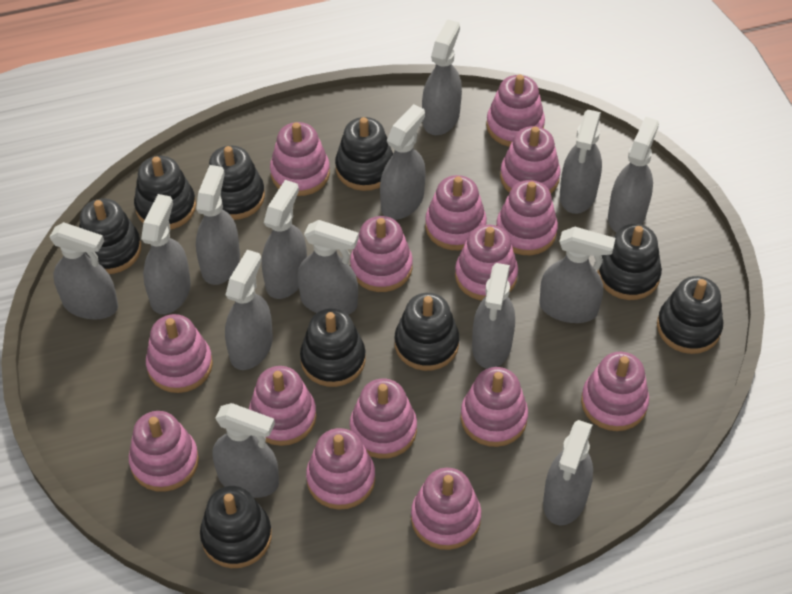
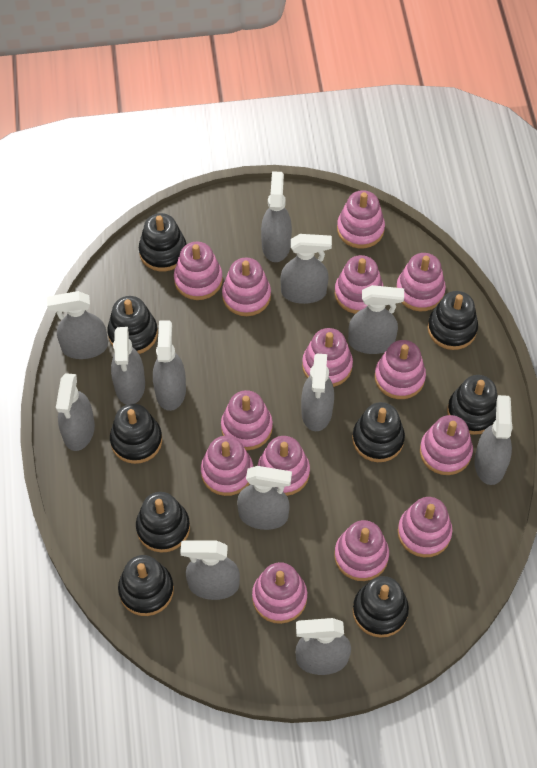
grey spray bottle: [50,222,118,320] [141,194,191,314] [196,165,240,285] [213,403,279,498] [225,250,273,370] [262,180,307,299] [297,220,359,315] [380,104,425,220] [422,19,462,135] [472,263,515,369] [539,227,615,323] [543,420,593,526] [560,110,602,214] [608,117,659,233] = 14 -> [47,291,108,359] [56,373,95,451] [111,327,145,405] [153,321,186,411] [180,540,240,600] [237,466,292,530] [261,171,292,262] [280,234,332,304] [295,618,351,675] [301,353,334,431] [348,285,404,354] [474,395,513,485] = 12
pink stacking toy: [129,411,199,492] [146,314,213,393] [249,366,316,446] [270,122,330,196] [306,428,375,510] [350,216,413,292] [350,378,417,459] [411,468,481,550] [425,175,487,250] [455,225,518,300] [461,367,528,447] [486,75,545,147] [496,180,558,255] [500,126,561,193] [581,352,649,431] = 15 -> [174,242,223,300] [201,436,253,496] [221,390,273,450] [222,258,271,316] [252,562,307,624] [257,436,310,496] [302,328,353,387] [334,520,389,581] [335,255,383,314] [337,190,385,248] [375,340,426,399] [396,253,446,311] [398,497,452,557] [420,415,473,475] = 14

